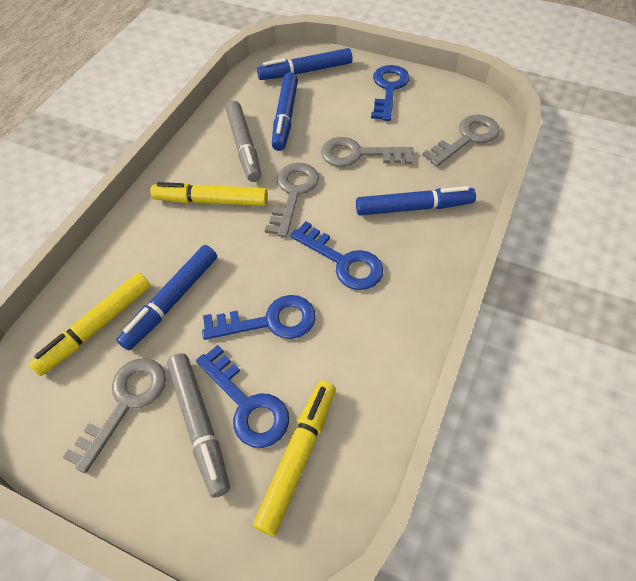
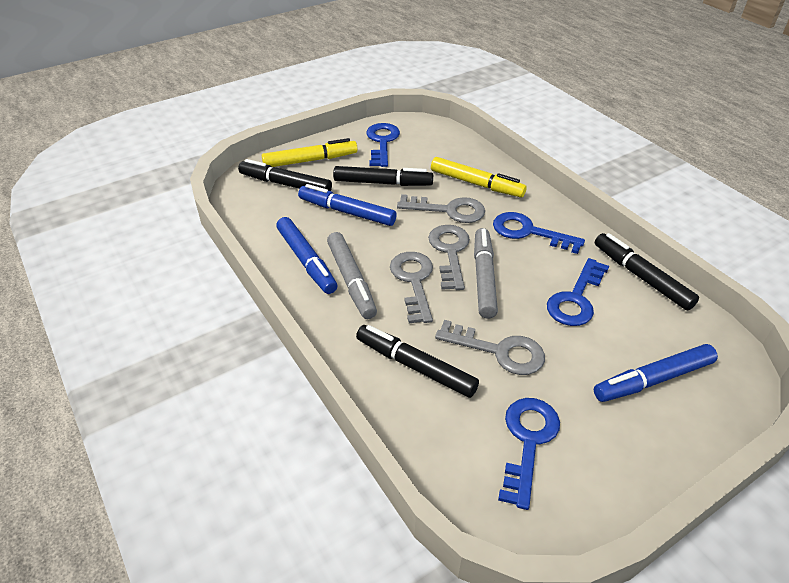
black marker: none = 0 -> [238,159,332,191] [333,166,433,186] [356,325,479,398] [595,233,699,311] = 4
blue marker: [117,245,217,350] [257,48,353,80] [272,72,298,151] [356,186,476,215] = 4 -> [276,217,337,294] [298,184,397,226] [594,344,718,402] = 3
yellow marker: [28,273,150,376] [151,182,268,206] [253,380,336,536] = 3 -> [262,138,358,167] [431,157,527,197] = 2

